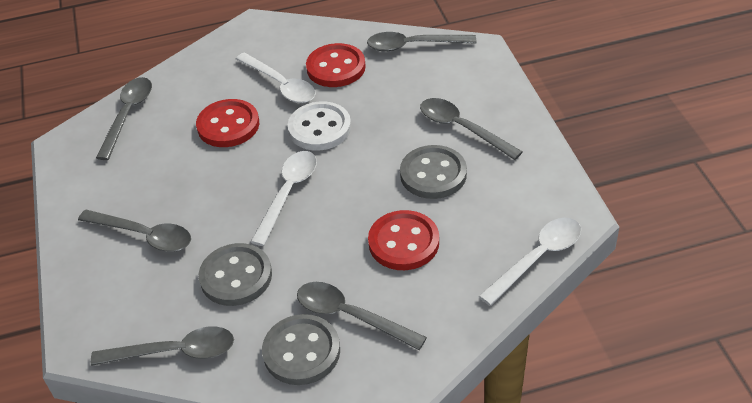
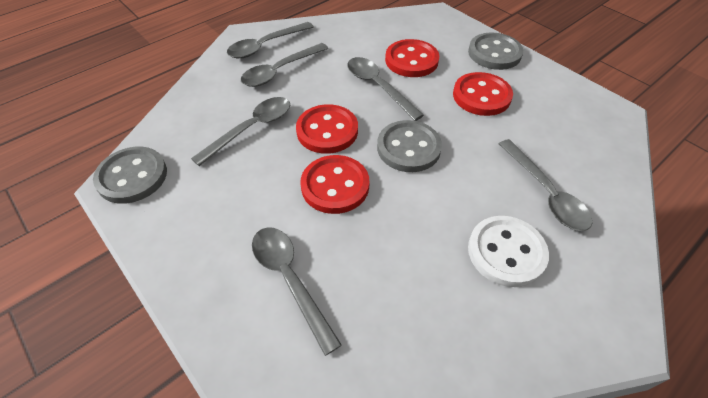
red button: [196,99,259,147] [306,43,366,87] [368,210,439,270] = 3 -> [296,104,358,154] [300,155,369,214] [385,39,439,77] [453,72,513,116] = 4
white spoon: [236,53,316,103] [251,151,317,246] [479,218,581,306] = 3 -> none = 0

